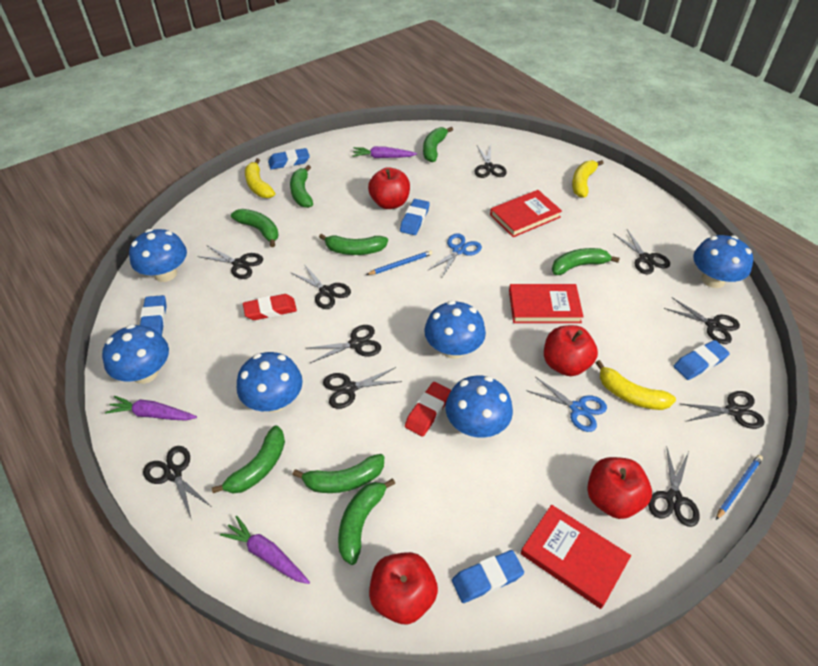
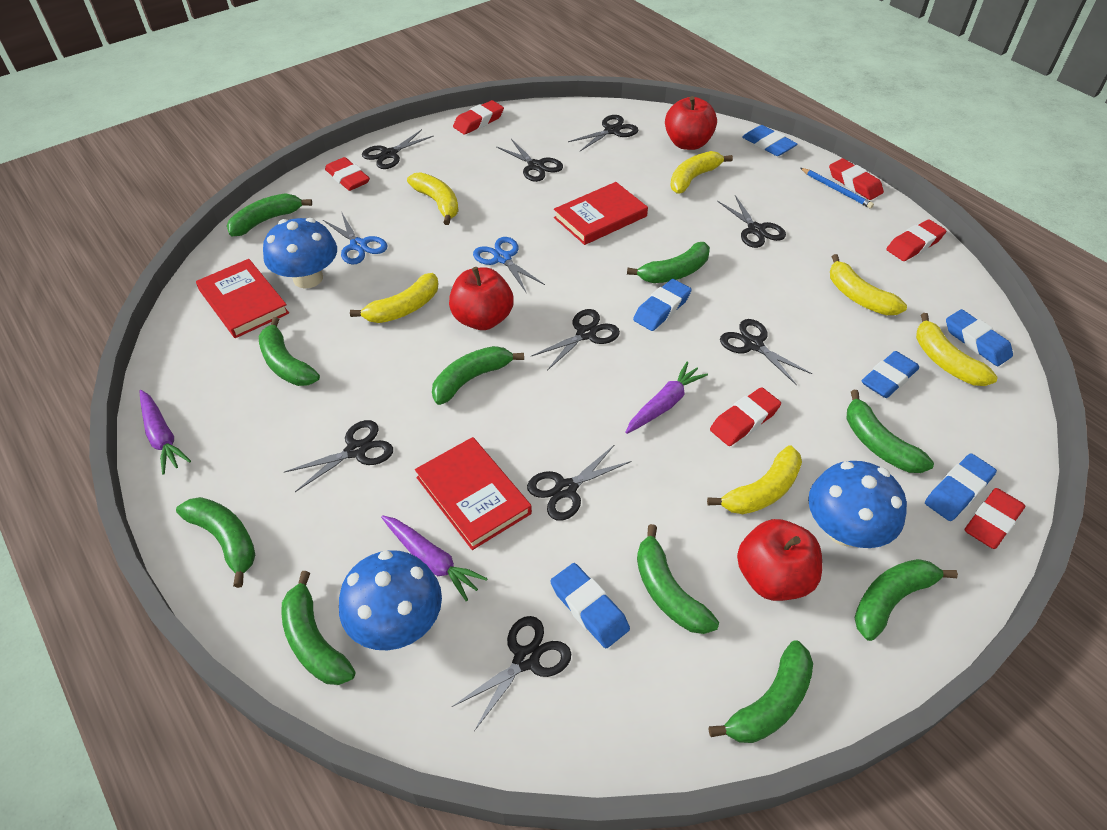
black scissors: [143,446,212,518] [197,246,263,279] [292,264,351,309] [308,325,381,363] [323,367,402,409] [474,144,507,178] [614,229,670,274] [648,448,700,527] [664,297,740,344] [679,391,765,429] = 10 -> [284,420,393,492] [362,129,434,169] [452,616,571,731] [496,139,563,182] [527,444,632,521] [531,309,620,371] [568,115,638,151] [717,195,786,248] [720,319,812,385] = 9
blue eraser: [140,295,167,336] [268,148,310,170] [400,199,430,235] [452,550,524,603] [674,340,730,380] = 5 -> [550,563,630,648] [633,279,692,331] [742,125,797,156] [862,351,919,398] [925,454,997,521] [946,309,1013,366] = 6
blue mushroom: [102,324,169,384] [129,229,187,282] [237,352,303,412] [424,301,486,359] [446,375,513,438] [693,235,753,288] = 6 -> [263,218,337,289] [339,550,442,650] [808,461,907,548] = 3
blue pencil: [366,250,433,275] [716,455,763,520] = 2 -> [800,168,874,209] = 1
green banana: [212,425,285,493] [231,209,279,247] [290,165,313,208] [293,454,384,493] [319,234,388,255] [338,478,395,565] [423,127,453,162] [552,248,620,275] = 8 -> [176,497,255,588] [227,193,312,236] [259,317,320,386] [281,571,355,685] [432,346,524,405] [627,242,710,283] [637,524,719,634] [709,640,813,743] [846,390,934,473] [854,559,958,641] = 10
red apple: [368,167,410,209] [369,552,438,624] [544,325,598,376] [587,457,652,519] = 4 -> [449,267,514,330] [665,96,717,150] [737,519,822,601] = 3
red eraser: [243,294,297,320] [405,382,451,437] = 2 -> [325,157,370,191] [453,100,504,135] [710,387,781,446] [829,158,884,200] [886,219,946,261] [965,488,1025,549] = 6
yellow banana: [245,158,275,198] [572,160,604,198] [596,360,676,410] = 3 -> [350,273,438,323] [407,172,459,225] [670,151,733,194] [707,446,802,514] [830,254,907,315] [916,313,997,386] = 6

